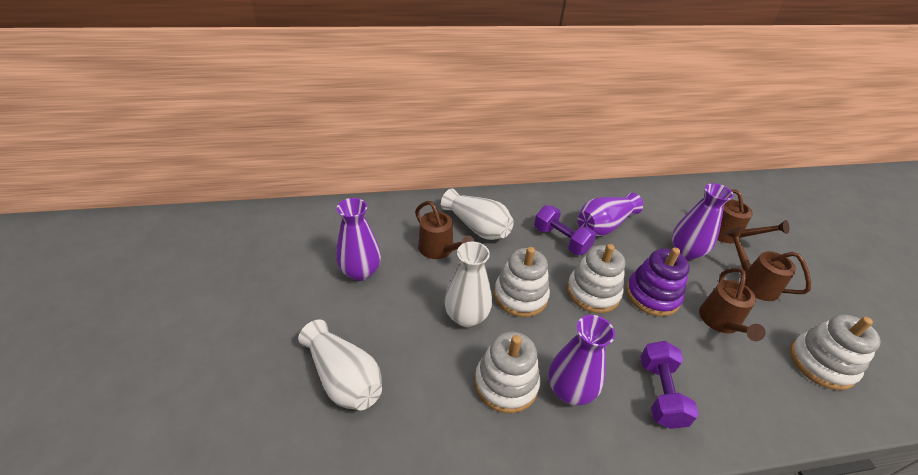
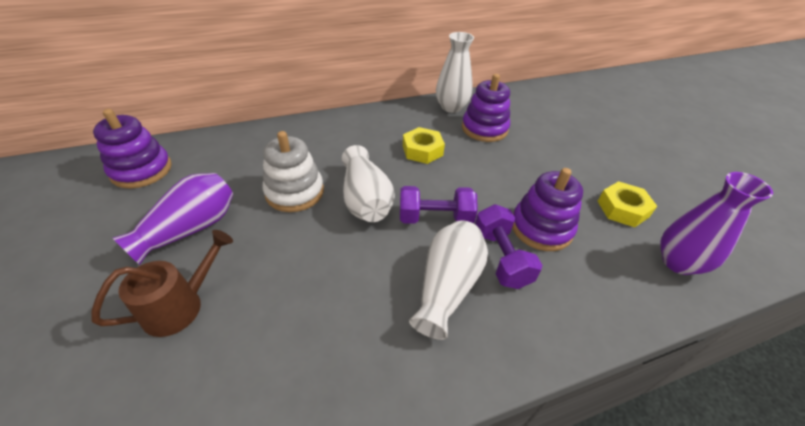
brown watering can: [415,201,475,259] [699,268,766,341] [717,190,789,243] [725,227,811,301] = 4 -> [91,230,233,337] = 1
purple stacking toy: [626,248,690,316] = 1 -> [93,109,172,188] [462,74,510,142] [512,168,583,251] = 3
purple vase: [336,198,381,281] [549,315,615,405] [577,193,643,236] [672,183,734,260] = 4 -> [113,173,233,265] [660,172,773,275] = 2
white stacking toy: [475,331,540,413] [494,247,550,317] [567,244,625,313] [790,314,881,390] = 4 -> [263,131,324,212] = 1
yellow nut: none = 0 -> [403,127,445,164] [597,181,657,227] = 2

